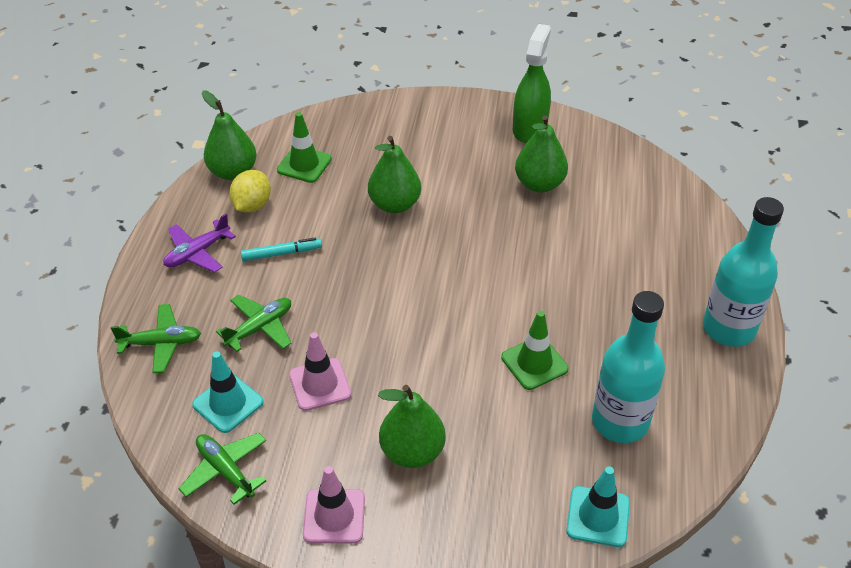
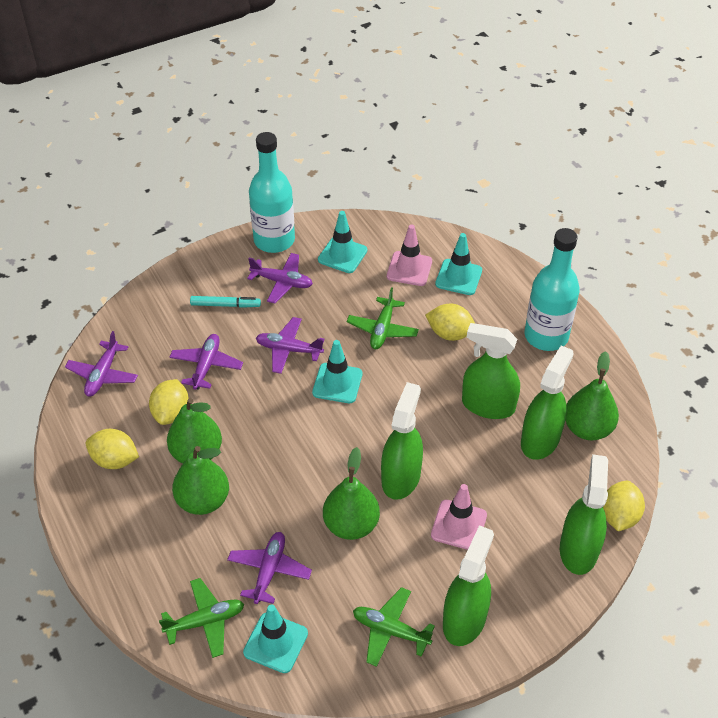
green spray bottle: [513,24,551,143] = 1 -> [381,382,423,500] [443,525,494,646] [462,323,520,419] [521,346,574,460] [560,454,608,575] = 5
green traffic cone: [277,112,332,183] [501,311,569,390] = 2 -> none = 0
purple plane: [163,214,236,272] = 1 -> [65,331,138,397] [169,334,243,390] [227,532,312,604] [247,253,313,304] [256,317,325,374] = 5
turquoise traffic cone: [192,351,263,433] [566,466,630,547] = 2 -> [243,604,308,673] [312,340,362,403] [318,211,367,273] [435,233,482,295] = 4
yellow lemon: [229,170,271,213] = 1 -> [85,429,139,469] [149,379,189,425] [425,304,475,341] [603,481,645,531] = 4

